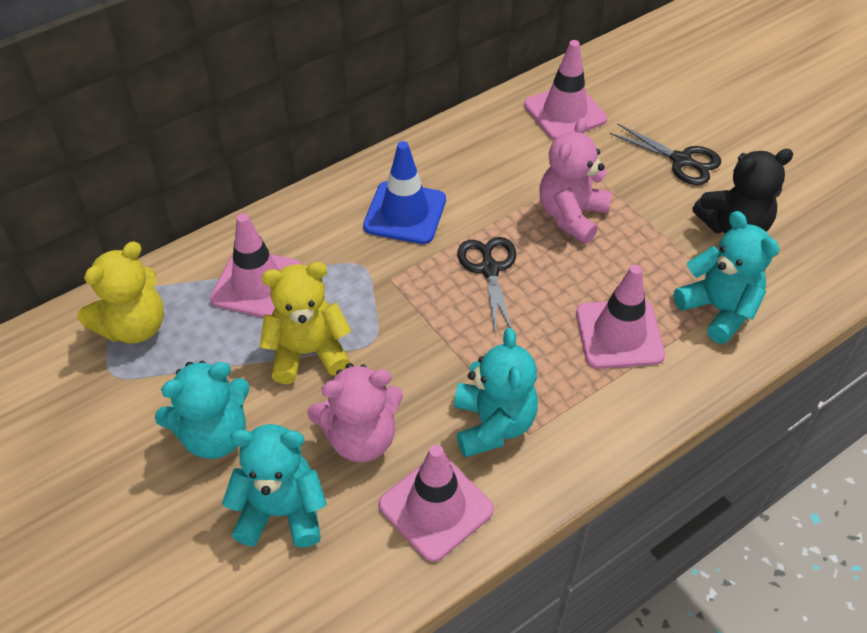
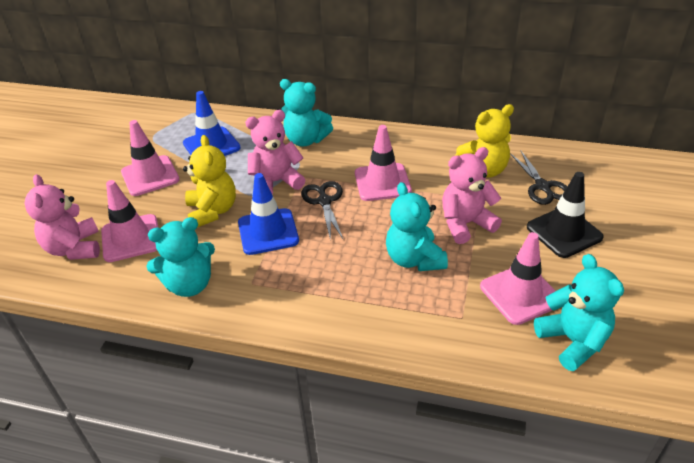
black teddy bear: [692,149,794,233] = 1 -> none = 0
black traffic cone: none = 0 -> [527,172,604,258] = 1
blue traffic cone: [363,141,446,244] = 1 -> [183,91,241,156] [238,173,299,255] = 2
pink teddy bear: [307,363,403,462] [539,118,612,244] = 2 -> [24,174,100,260] [245,110,305,194] [442,147,502,244] = 3

